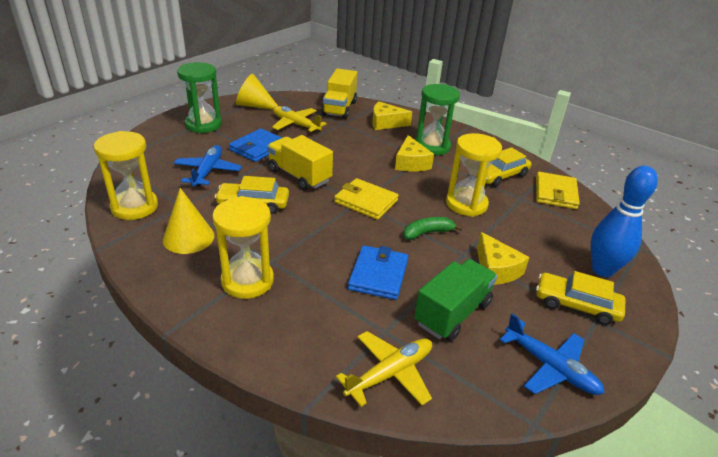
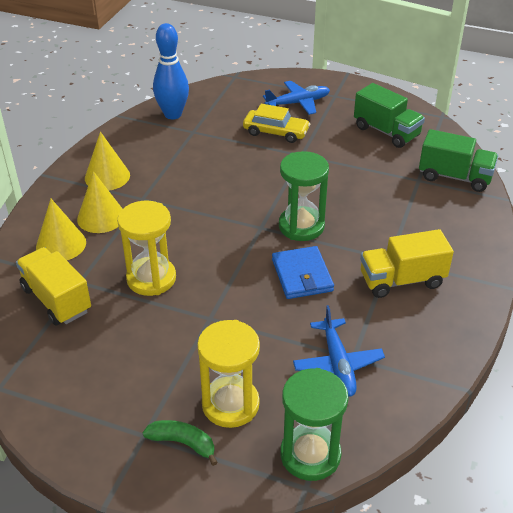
blue wallet: [229,128,282,162] [348,245,408,300] = 2 -> [272,246,334,299] = 1
green truck: [414,259,497,341] = 1 -> [354,83,425,148] [419,129,498,192] = 2
yellow car: [215,176,289,214] [476,147,532,187] [536,271,625,325] = 3 -> [243,104,310,143] = 1
yellow cheese: [372,101,412,130] [395,135,434,172] [477,232,530,285] = 3 -> none = 0
yellow cone: [163,188,214,254] [236,74,278,110] = 2 -> [36,199,86,260] [77,171,122,233] [85,132,130,190] = 3
yellow hourglass: [94,131,158,220] [212,196,274,299] [446,133,502,217] = 3 -> [117,201,176,296] [197,320,260,428] = 2
yellow plane: [272,106,327,132] [336,331,432,407] = 2 -> none = 0
yellow wallet: [334,178,399,220] [536,172,580,209] = 2 -> none = 0

